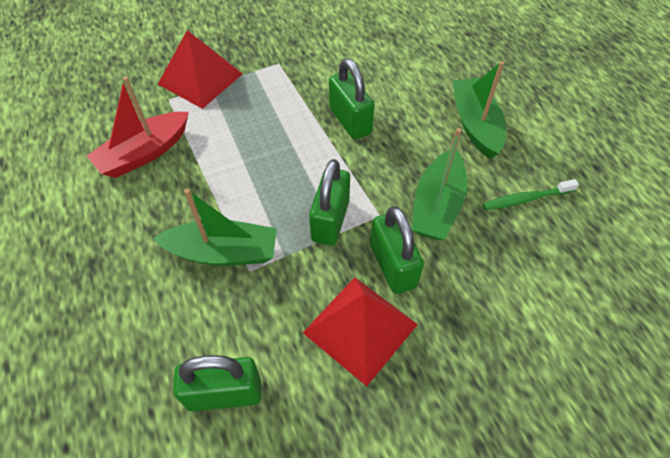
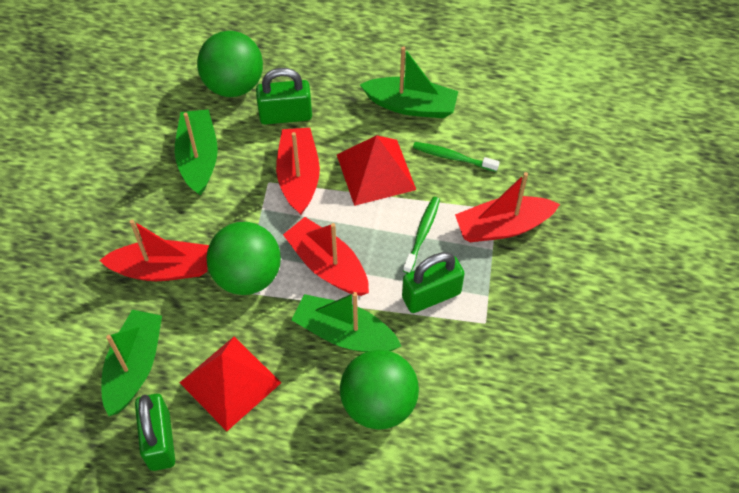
green ball: none = 0 -> [197,31,263,97] [207,222,281,295] [340,350,419,430] = 3
green boat: [153,189,277,266] [411,128,467,240] [452,61,506,159] = 3 -> [101,310,162,416] [175,109,218,196] [291,292,401,352] [360,46,458,118] = 4
green padlock: [173,355,261,411] [309,159,350,246] [329,59,374,140] [370,206,424,294] = 4 -> [135,394,175,471] [256,68,312,125] [402,252,465,313] = 3
green toothbrush: [483,179,579,210] = 1 -> [403,197,440,273] [413,142,500,172] = 2
red boat: [87,76,189,178] = 1 -> [99,220,209,281] [276,128,320,215] [283,217,369,296] [455,172,560,242] = 4

